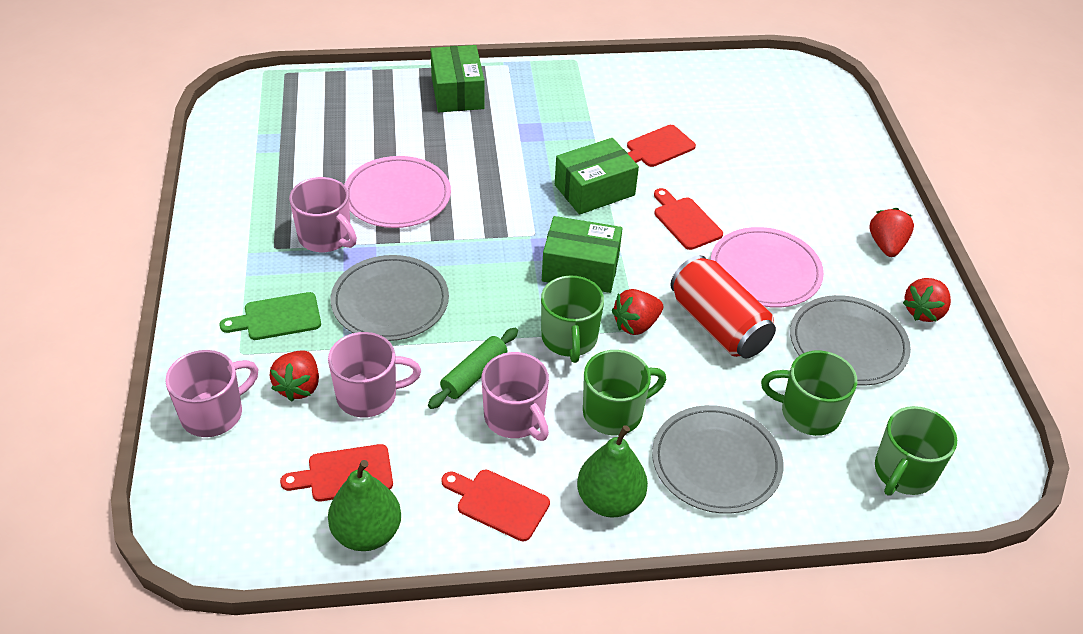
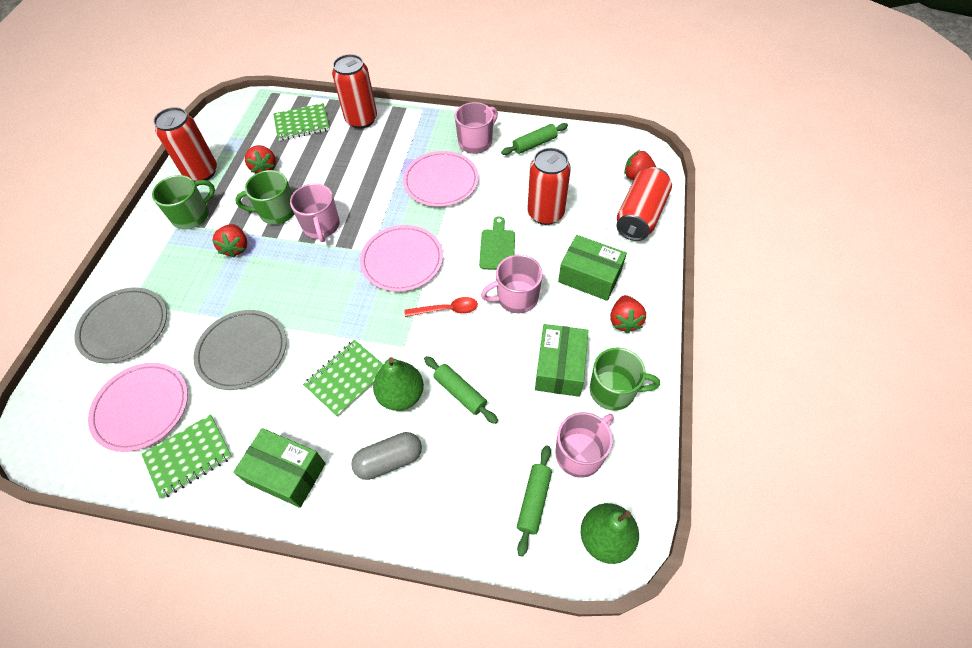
green mug: [541,275,604,363] [583,350,666,436] [761,350,857,436] [875,406,957,496] = 4 -> [152,175,215,229] [235,170,294,225] [590,348,660,411] = 3
green notebook: none = 0 -> [142,414,232,499] [273,103,330,141] [303,340,384,417] = 3
green rolling pin: [428,328,518,409] = 1 -> [424,356,498,424] [501,123,568,155] [517,445,552,557] = 3
grey capsule: none = 0 -> [351,432,422,480] = 1
grey plate: [331,255,449,341] [652,405,784,514] [790,295,911,386] = 3 -> [74,287,167,363] [193,310,286,390] = 2
pink plate: [344,156,451,228] [711,227,824,308] = 2 -> [88,363,188,452] [360,225,443,292] [403,151,479,207] = 3
red can: [670,255,776,358] = 1 -> [153,107,217,182] [332,54,377,129] [527,148,571,225] [616,167,672,241] = 4
red cutting board: [280,444,393,501] [441,470,550,542] [627,125,696,167] [654,188,723,250] = 4 -> none = 0
red spoon: none = 0 -> [405,297,478,317] = 1

